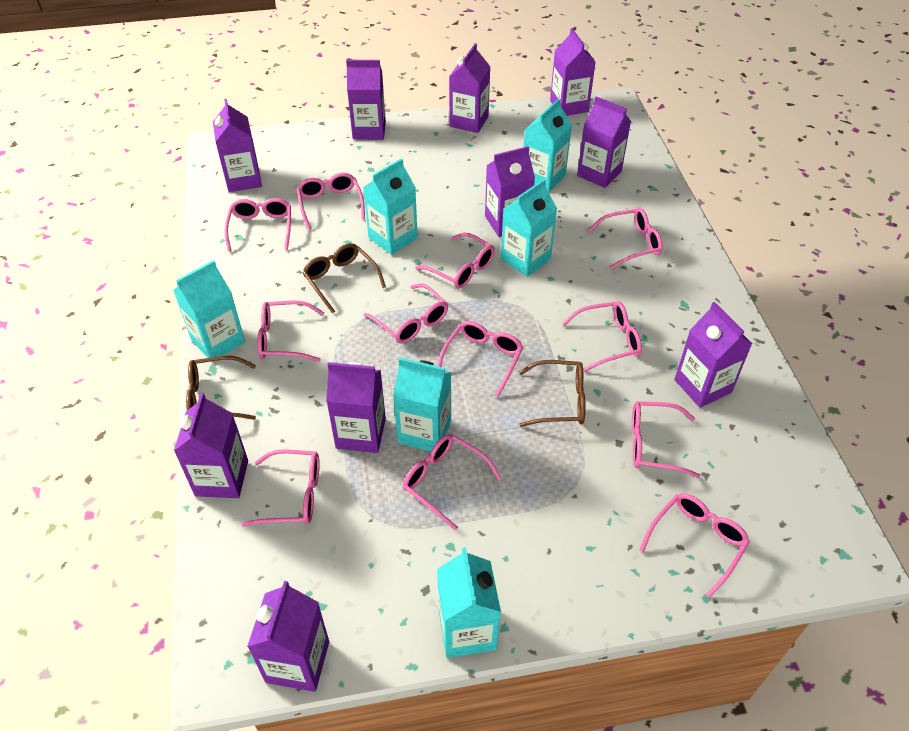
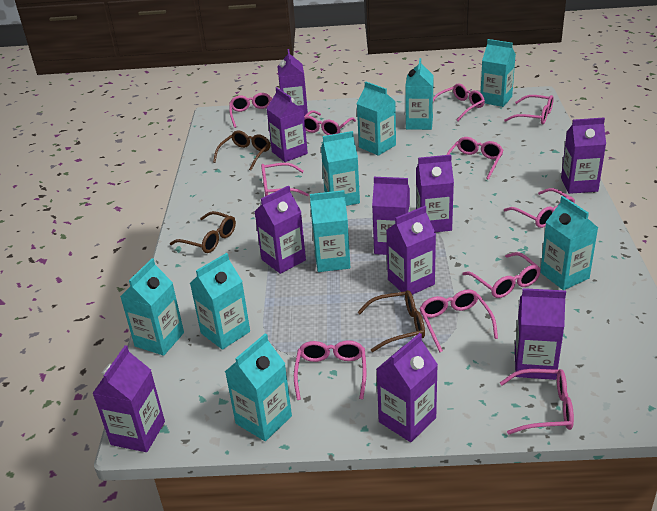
pink glasses: [224,198,291,252] [241,449,320,527] [257,300,324,362] [297,173,365,230] [363,283,448,343] [403,434,501,531] [415,233,495,289] [438,321,523,397] [562,301,642,372] [589,208,663,269] [632,401,701,478] [640,493,750,598] = 12 -> [229,93,272,128] [261,163,309,196] [294,340,366,400] [304,110,356,135] [419,289,498,353] [433,83,485,121] [446,137,504,180] [462,252,541,298] [500,369,574,434] [504,95,554,124] [504,188,575,228] = 11
turquoise carton: [173,260,245,362] [363,158,418,255] [393,358,451,452] [437,547,501,658] [501,179,557,277] [523,98,572,192] = 6 -> [120,258,184,356] [190,253,250,350] [225,333,292,441] [310,190,351,272] [321,131,360,206] [357,82,396,156] [405,58,434,130] [481,39,516,107] [540,196,598,290] = 9

